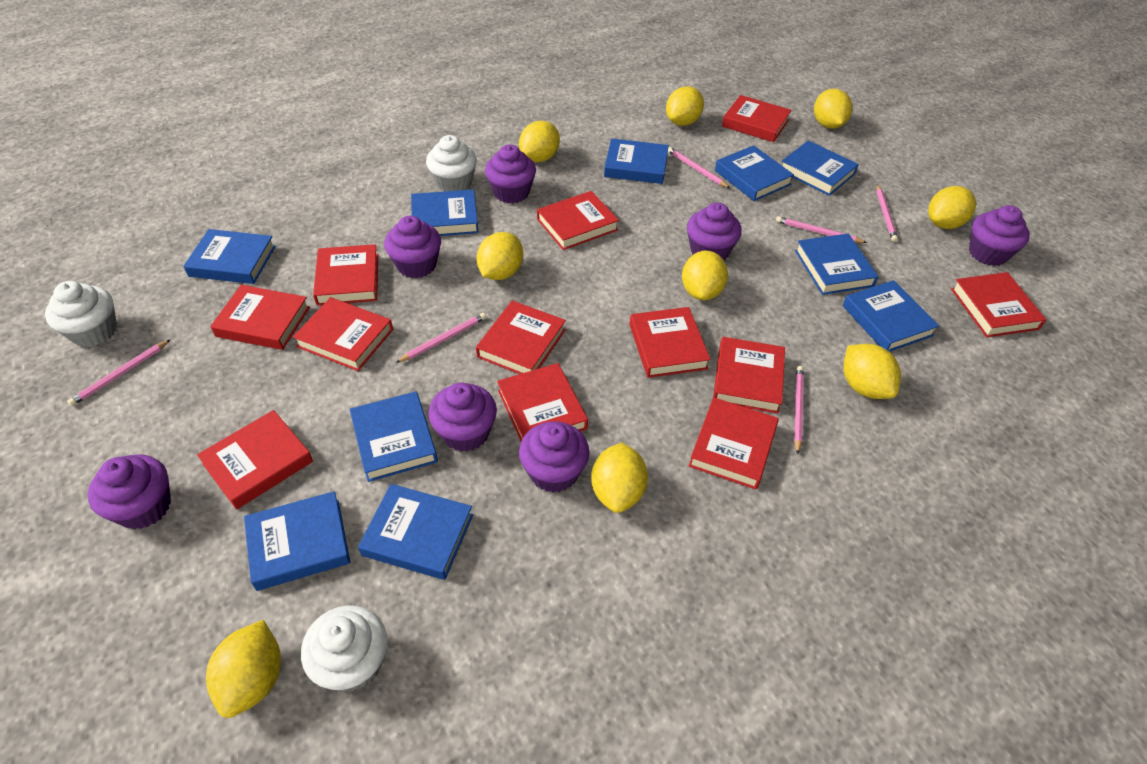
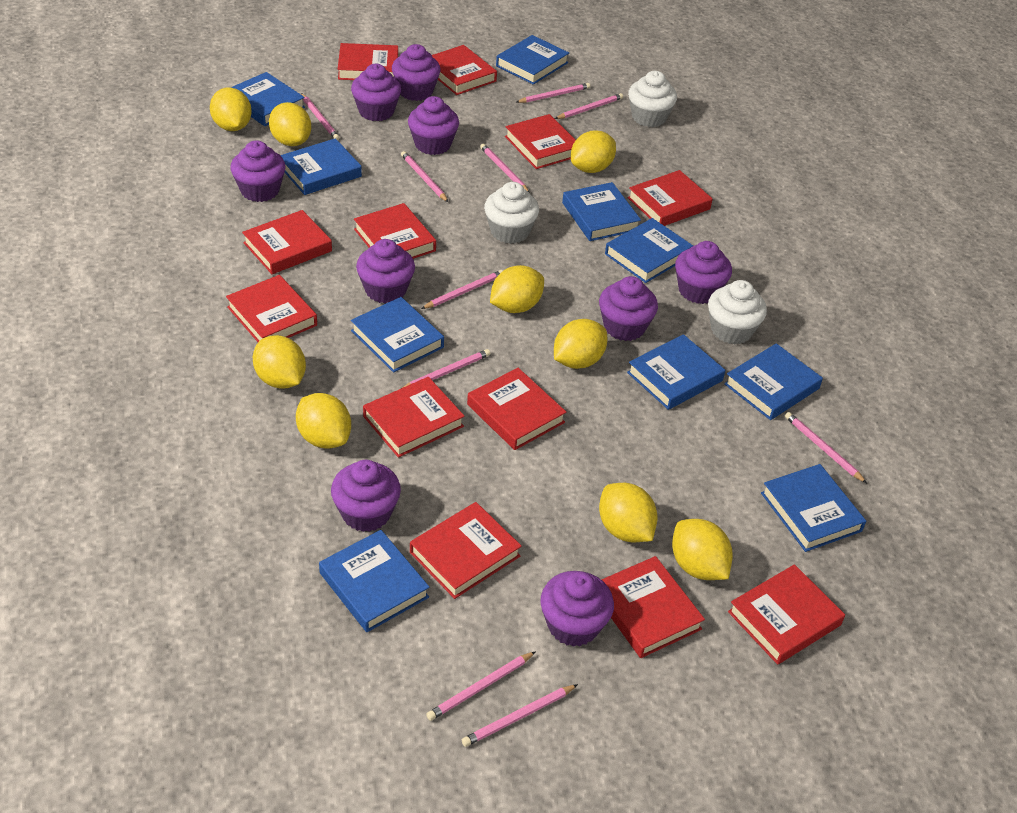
pink pencil: [67,339,171,406] [396,313,486,363] [668,147,730,188] [776,216,867,243] [794,366,804,454] [876,184,898,242] = 6 -> [301,93,340,140] [401,151,448,202] [402,349,490,388] [421,270,503,309] [426,651,536,721] [462,684,578,747] [480,144,529,192] [516,83,590,103] [555,93,623,119] [785,412,867,483] = 10
purple cupcake: [88,454,171,529] [384,216,441,278] [428,383,497,452] [485,145,536,204] [519,421,590,493] [687,203,742,260] [969,205,1030,266] = 7 -> [230,141,286,202] [331,460,401,532] [351,64,401,121] [356,239,415,304] [392,44,441,101] [408,96,459,155] [540,571,614,647] [599,276,658,341] [675,241,732,304] = 9

